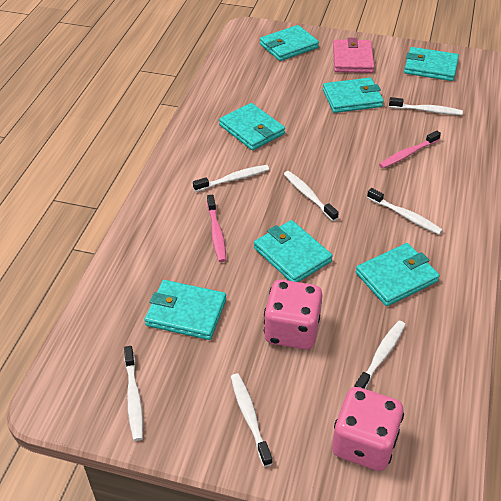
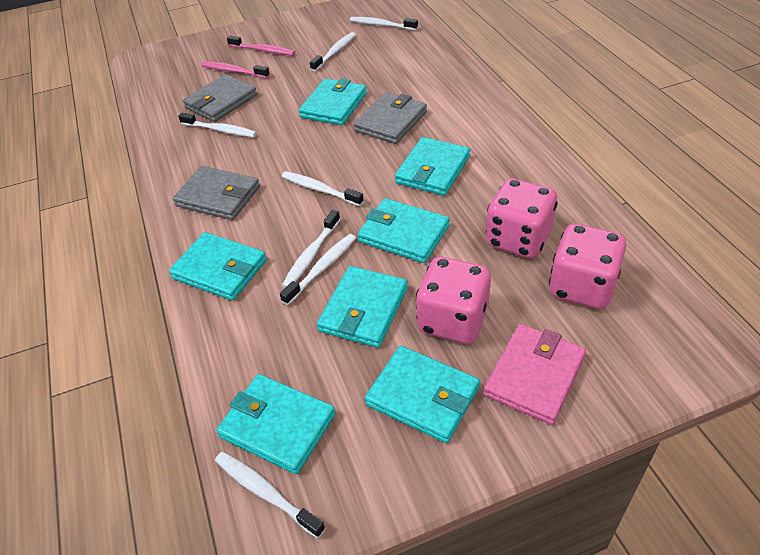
grey wallet: none = 0 -> [173,166,260,220] [183,74,257,122] [354,92,427,144] = 3
pink dice: [264,279,323,350] [332,387,404,471] = 2 -> [416,257,491,344] [486,178,558,258] [549,224,626,309] = 3

